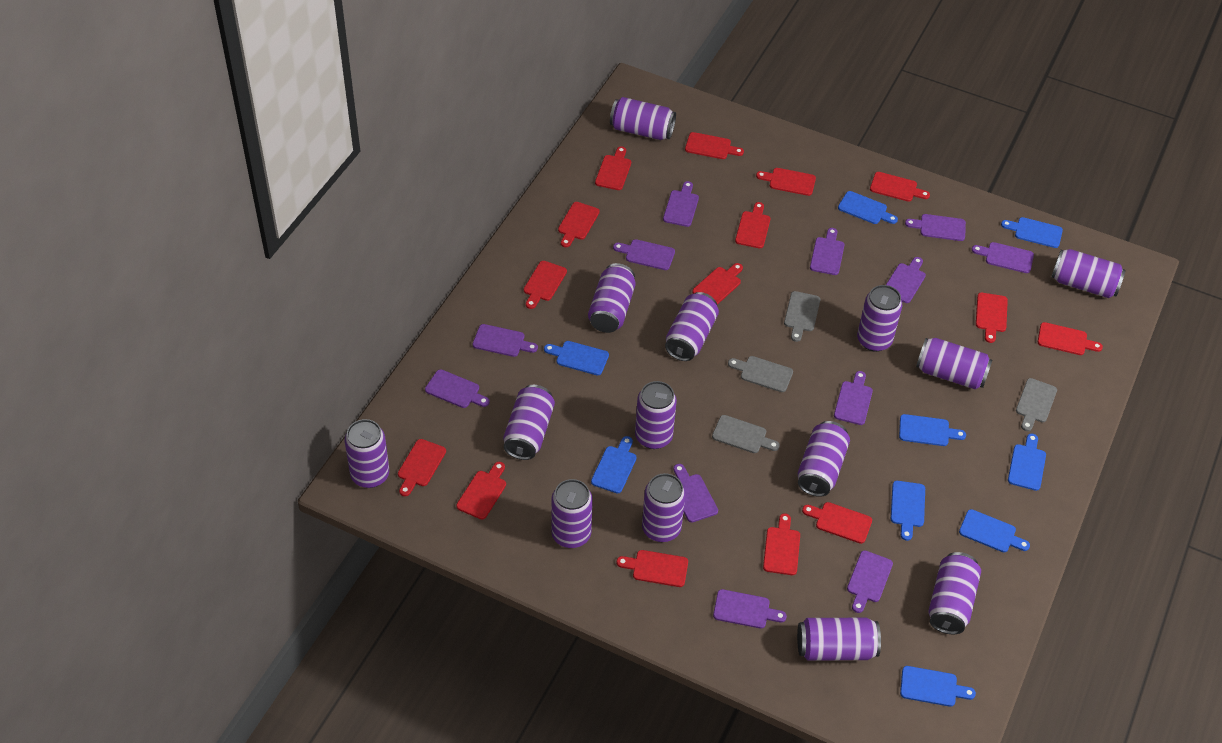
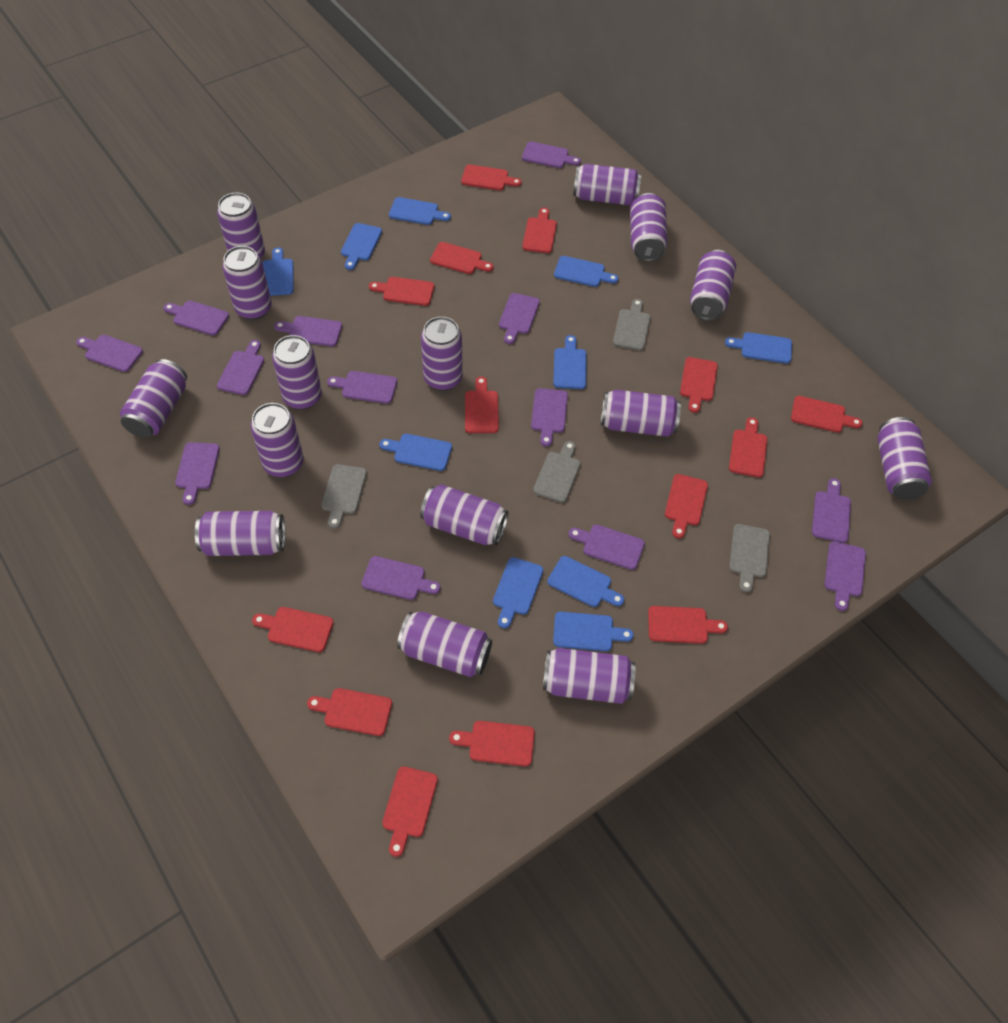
blue cutting board: [544,341,609,375] [591,436,637,493] [838,191,898,224] [891,481,925,541] [899,414,966,446] [900,666,976,707] [959,509,1030,552] [1001,217,1063,248] [1008,434,1046,491] = 9 -> [262,247,294,296] [341,223,382,270] [379,434,452,471] [389,197,451,225] [493,557,543,628] [548,556,624,607] [553,335,587,389] [553,612,634,651] [554,256,618,287] [725,332,792,364] = 10
purple can: [345,419,389,488] [503,385,555,460] [551,479,593,548] [588,263,636,333] [610,97,676,140] [635,381,677,449] [642,473,686,542] [665,292,719,361] [797,618,881,660] [798,421,850,497] [857,285,902,352] [916,338,992,389] [929,552,981,634] [1051,249,1126,298] = 14 -> [120,359,187,438] [195,511,285,556] [217,193,265,258] [222,246,272,320] [251,403,304,477] [272,335,322,410] [397,612,492,677] [420,484,508,545] [421,317,463,391] [543,648,636,704] [573,164,641,206] [601,390,681,437] [630,193,668,262] [690,250,736,320] [877,417,932,500] = 15
purple cutting board: [425,369,490,408] [473,324,538,357] [613,239,675,270] [663,181,699,227] [673,464,718,522] [713,589,787,629] [810,228,845,275] [834,371,873,425] [847,550,893,613] [886,257,926,303] [905,214,966,241] [972,242,1034,273] = 12 -> [76,335,143,372] [163,300,229,336] [175,442,220,505] [217,340,264,395] [274,316,342,347] [327,371,397,404] [361,556,441,600] [499,293,540,344] [522,141,581,168] [531,388,568,446] [568,524,645,570] [812,478,851,543] [825,541,866,611] = 13
red cutting board: [398,439,446,496] [456,462,506,520] [524,261,567,309] [558,202,600,247] [595,146,631,190] [617,550,688,587] [685,132,744,159] [692,263,743,305] [735,202,771,248] [756,168,816,196] [763,513,800,575] [802,502,872,544] [870,172,930,202] [976,293,1008,343] [1038,322,1103,355] = 15 -> [252,607,334,652] [307,688,392,736] [369,277,434,306] [382,766,438,857] [430,242,494,274] [449,721,535,766] [461,165,521,190] [465,377,499,433] [522,208,557,253] [648,606,728,644] [665,474,708,539] [680,357,718,413] [729,417,768,478] [791,396,863,433] = 14

